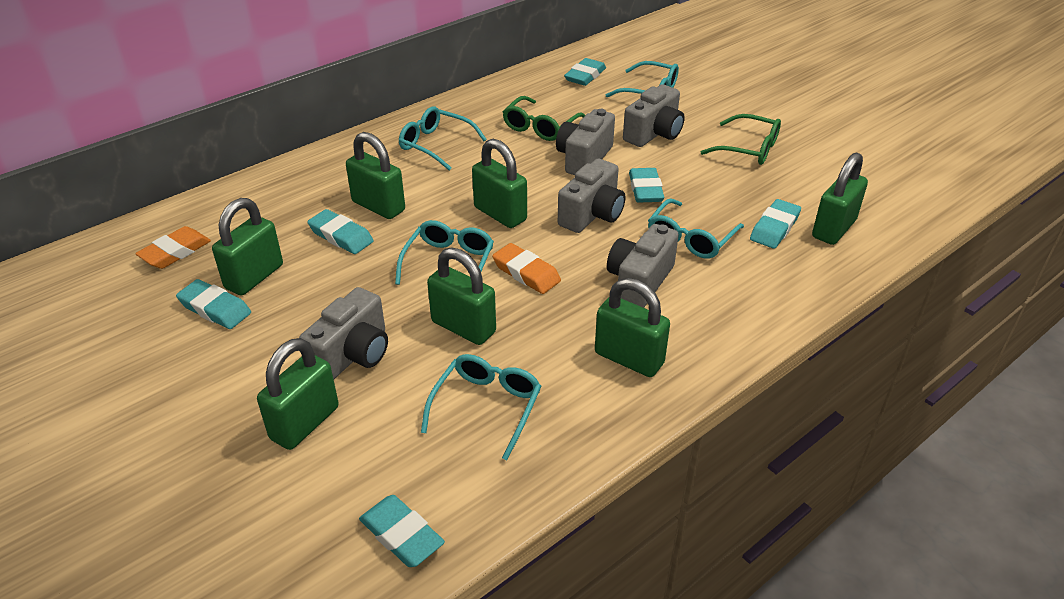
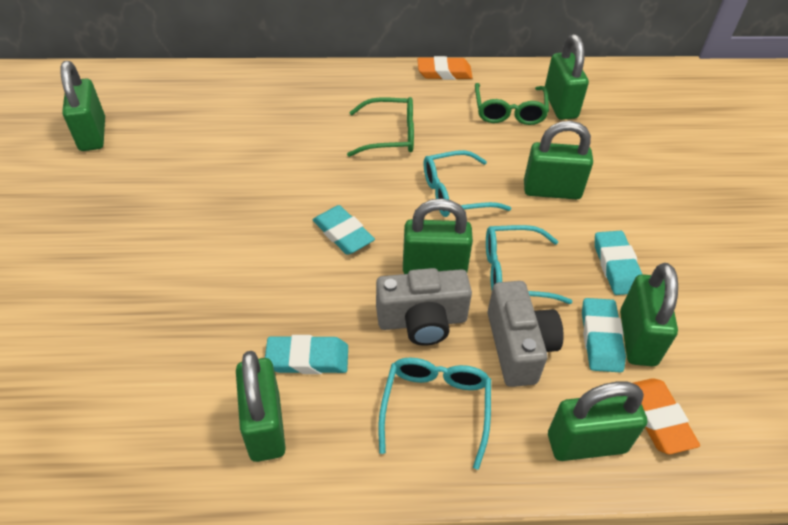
grey camera: [299,287,388,379] [556,109,615,175] [558,159,625,233] [607,224,679,308] [623,84,685,147] = 5 -> [376,268,472,346] [487,281,564,387] = 2
turquoise eraser: [176,279,251,329] [307,209,374,254] [359,495,445,567] [564,58,606,86] [629,168,664,203] [750,199,801,249] = 6 -> [265,335,348,374] [313,205,375,255] [582,298,626,373] [595,231,642,295] = 4
turquoise glasses: [395,220,494,285] [399,107,487,171] [421,354,541,460] [606,61,679,97] [648,198,744,259] = 5 -> [378,358,491,470] [424,150,511,217] [486,225,573,304] = 3

